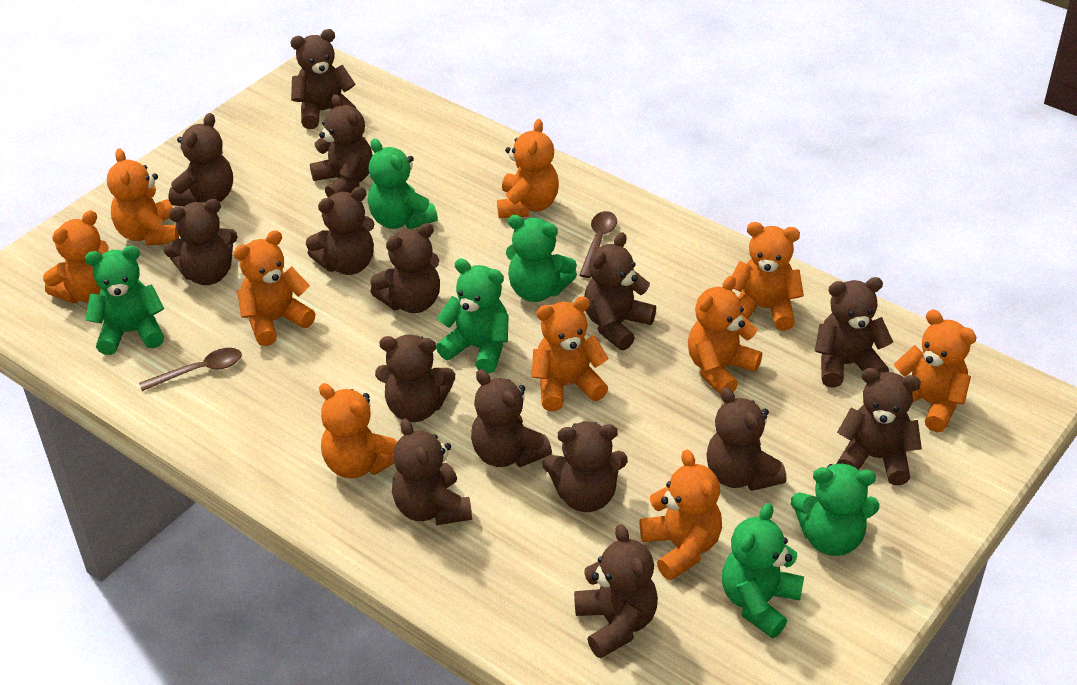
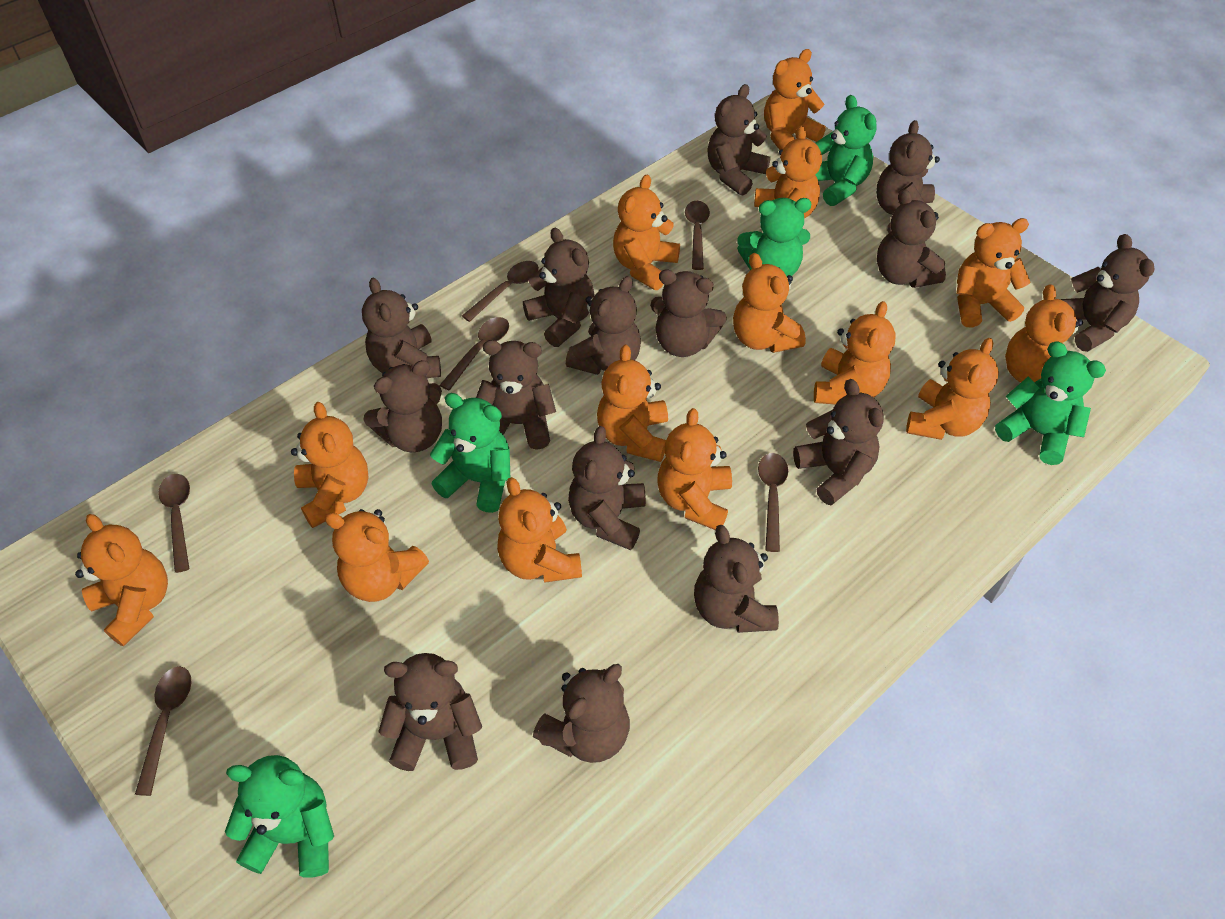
brown spoon: [139,348,242,391] [579,211,617,278] = 2 -> [135,667,192,796] [158,474,190,573] [440,317,509,390] [462,261,539,322] [685,201,710,270] [758,453,788,552] = 6
green teddy bear: [85,246,164,355] [368,139,438,229] [436,259,509,374] [506,215,577,302] [722,503,804,638] [791,463,879,556] = 6 -> [225,755,334,878] [430,393,510,513] [737,198,811,276] [815,95,877,206] [995,342,1106,465] = 5
orange teddy bear: [43,210,109,303] [107,148,179,245] [234,230,315,346] [319,383,397,479] [497,119,559,218] [531,296,609,411] [640,450,722,580] [688,276,762,395] [732,222,804,331] [894,310,977,432] = 10 -> [75,514,168,646] [291,402,369,528] [324,509,429,602] [497,477,582,583] [597,345,668,462] [613,175,680,290] [658,408,732,530] [733,253,806,353] [754,125,822,218] [764,49,826,150] [814,301,896,404] [906,338,999,440] [956,218,1031,328] [1005,284,1083,382] = 14

